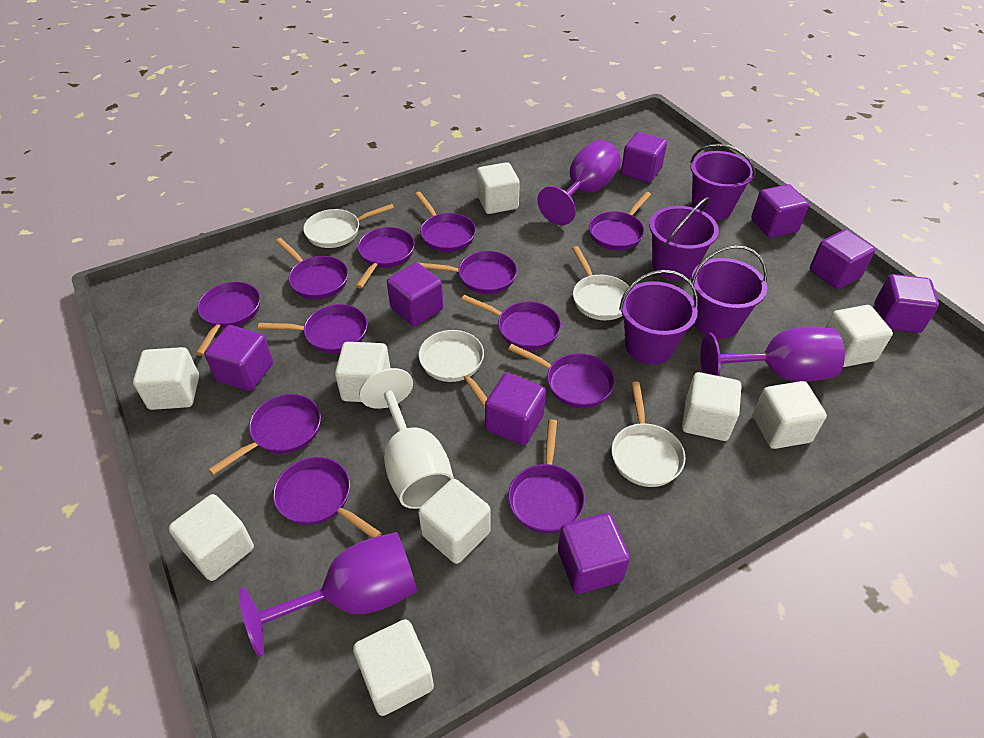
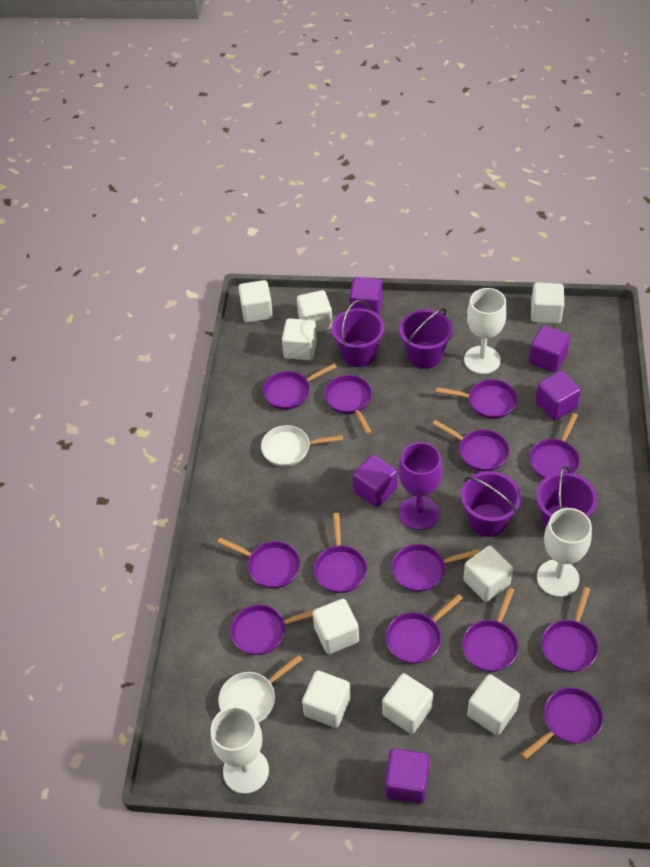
purple cube: [204,325,273,391] [387,263,443,326] [485,373,546,445] [558,513,630,594] [621,132,667,183] [751,184,809,238] [810,229,875,289] [874,274,939,333] = 8 -> [349,277,382,315] [353,455,397,507] [385,748,429,804] [529,325,570,373] [535,371,581,421] = 5
purple goblet: [239,532,417,657] [537,140,621,225] [700,326,845,382] = 3 -> [399,442,443,530] = 1
purple pan: [196,282,260,356] [208,394,321,475] [258,304,368,353] [273,457,381,538] [275,238,348,300] [356,227,415,289] [415,192,476,252] [420,251,517,294] [461,295,561,350] [508,344,615,408] [508,419,585,533] [589,192,651,251] = 12 -> [217,538,300,589] [231,605,313,655] [263,363,337,410] [314,513,367,593] [325,375,372,434] [386,594,463,664] [392,544,480,592] [433,420,509,472] [436,379,517,419] [462,587,518,672] [521,687,603,759] [529,413,580,479] [541,587,598,672] = 13
white goblet: [359,368,454,509] = 1 -> [211,706,269,794] [464,288,507,374] [537,508,592,597] = 3
white pan: [303,204,394,248] [419,330,488,408] [572,246,629,320] [611,382,686,487] = 4 -> [218,655,303,723] [261,425,343,467] = 2

